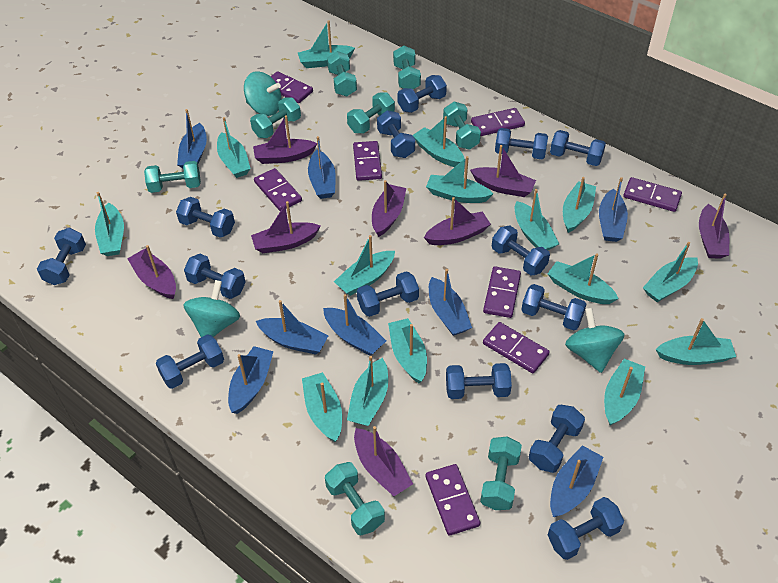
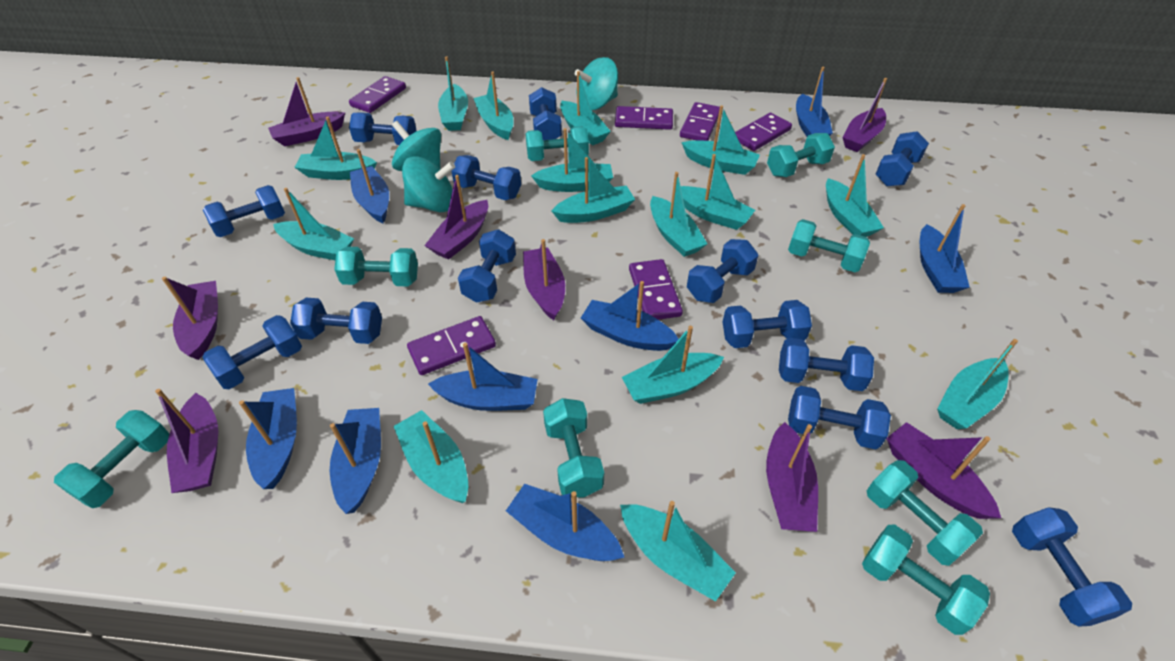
blue dumbbell: [37,228,86,285] [156,334,224,389] [176,197,235,238] [184,254,246,299] [357,271,419,317] [377,110,415,158] [398,75,447,113] [446,363,512,399] [492,226,550,275] [495,128,548,159] [521,284,586,331] [529,405,585,473] [548,497,624,560] [550,130,606,166] = 14 -> [203,185,285,237] [203,315,302,389] [290,298,382,344] [349,112,417,145] [451,155,521,200] [458,229,516,303] [529,87,562,140] [687,239,758,303] [723,300,812,348] [779,338,874,391] [788,386,891,449] [875,131,929,186] [1012,507,1132,627] = 13
purple domino: [254,168,302,211] [271,71,313,103] [353,141,382,181] [426,464,480,536] [471,108,525,136] [483,266,521,318] [483,322,549,373] [623,177,682,212] = 8 -> [349,76,406,113] [407,316,496,375] [615,106,673,130] [629,259,683,320] [680,102,720,141] [735,113,792,151] = 6

